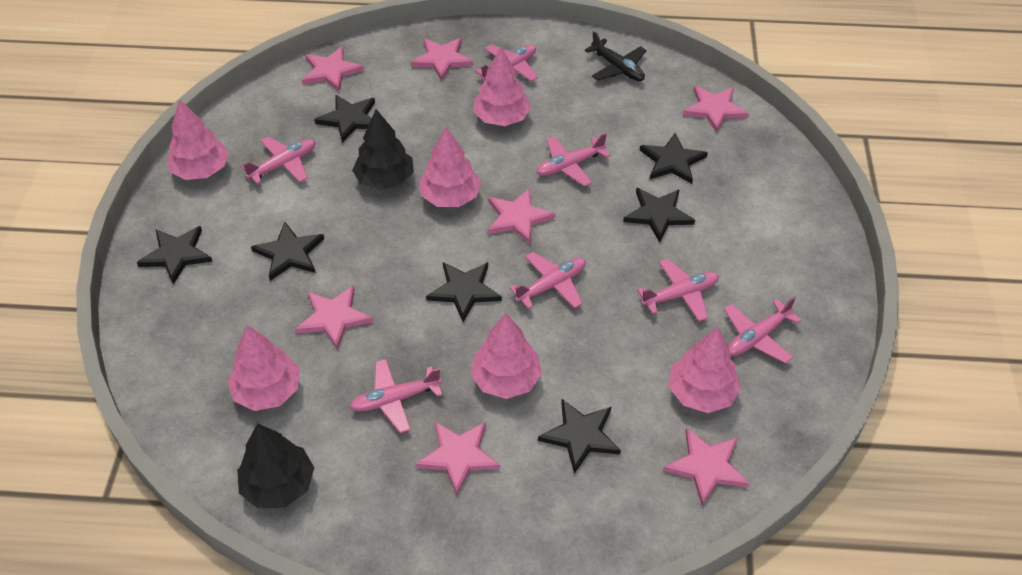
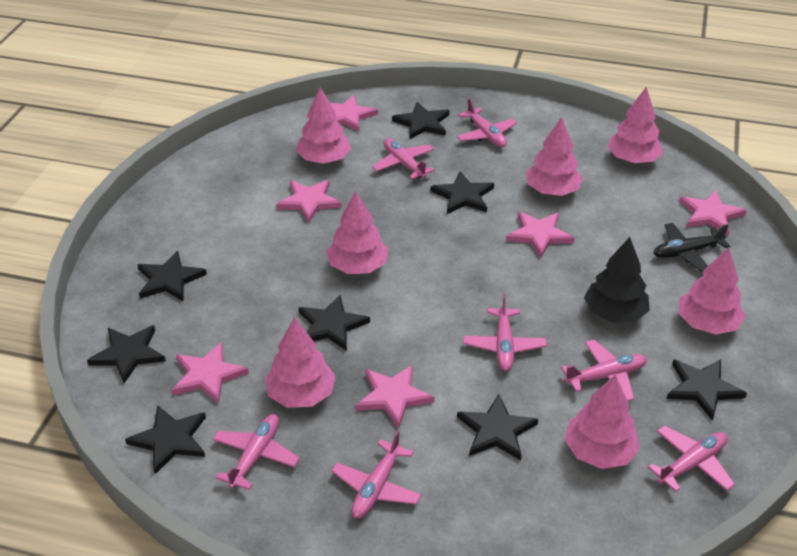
black star: [137,226,213,284] [251,222,324,281] [315,95,375,143] [426,262,502,322] [538,399,621,474] [623,188,695,242] [640,133,708,184] = 7 -> [87,325,166,383] [125,405,206,474] [137,251,207,302] [299,295,370,351] [392,102,449,140] [431,171,494,214] [457,394,538,460] [667,359,747,421] = 8
black tree: [237,423,314,509] [352,109,414,190] = 2 -> [584,237,650,323] = 1
pink star: [296,285,373,350] [302,46,364,92] [411,38,473,81] [416,422,500,495] [488,188,556,244] [663,428,750,505] [683,86,749,133] = 7 -> [172,342,249,404] [276,180,342,223] [330,95,378,132] [355,365,435,428] [506,211,574,258] [679,190,747,236] = 6
pink tree: [167,99,229,180] [227,326,300,411] [419,127,481,207] [470,313,542,399] [473,47,531,126] [669,327,741,413] = 6 -> [265,317,336,408] [296,87,351,164] [326,191,388,274] [526,117,583,196] [565,374,640,469] [607,87,663,163] [678,247,746,335] = 7

